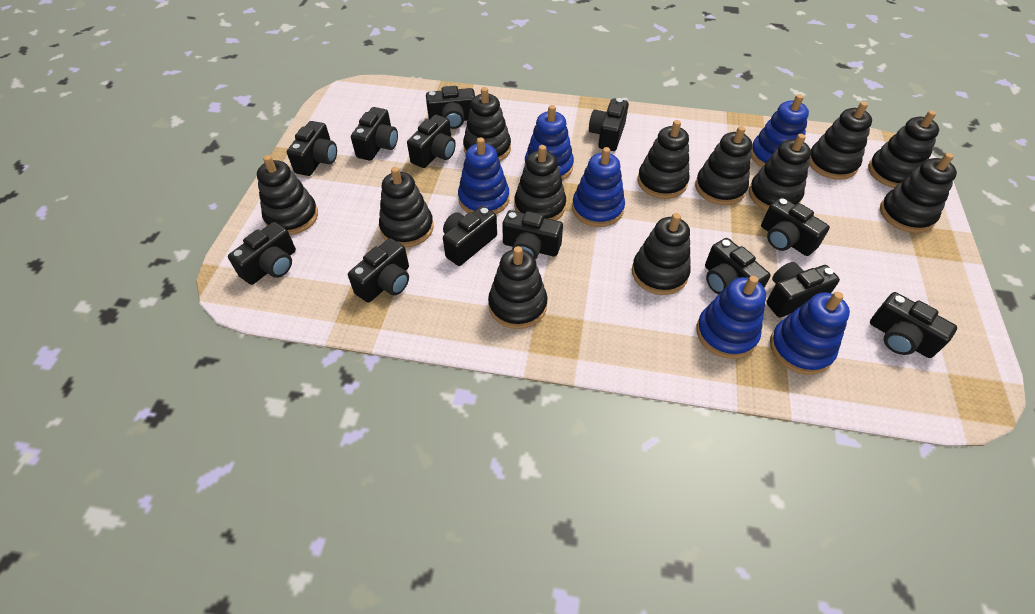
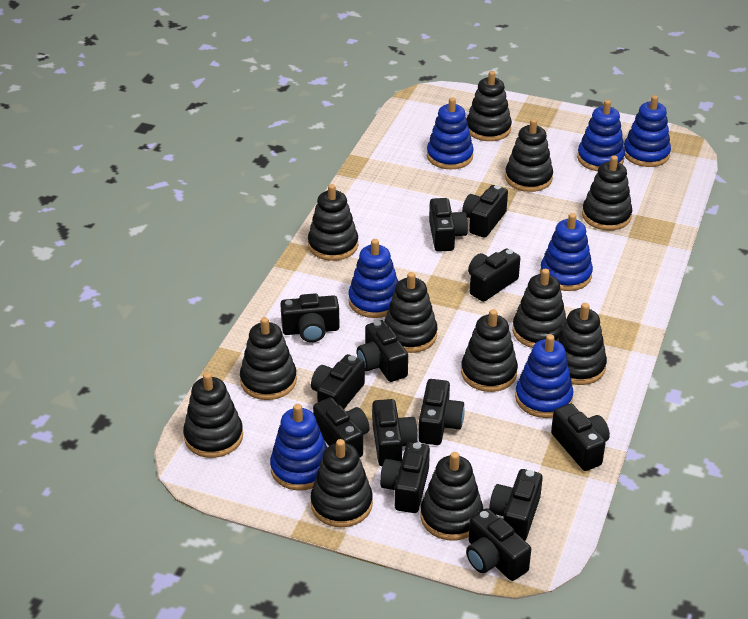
blue stacking toy: [458,137,509,214] [525,105,574,180] [572,147,625,227] [696,276,766,359] [751,94,809,167] [770,292,850,375] = 6 -> [270,404,327,491] [348,239,398,318] [427,98,474,169] [515,334,573,418] [540,213,593,291] [577,100,625,171] [624,95,671,167] = 7

